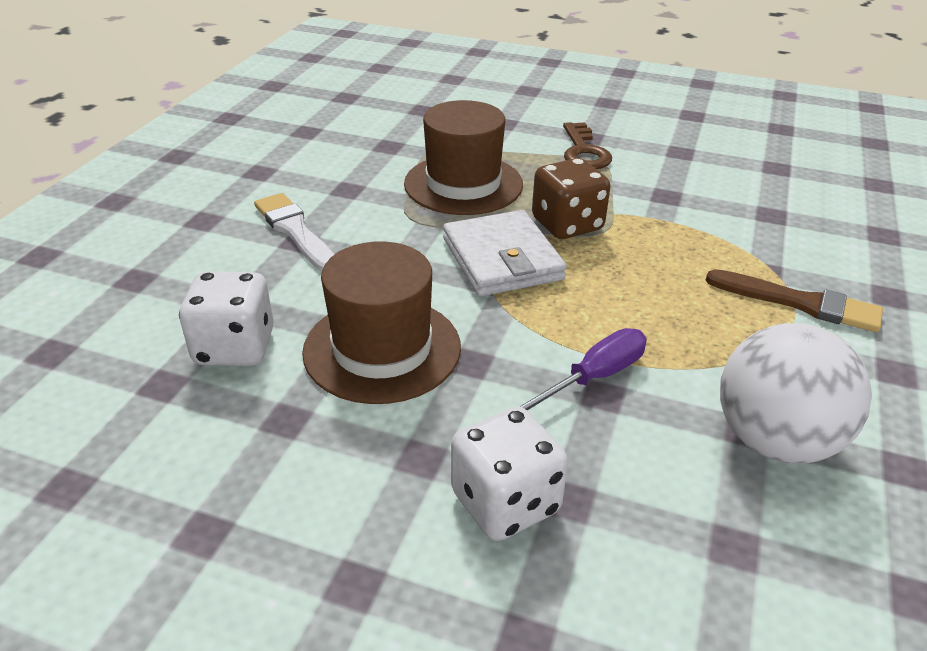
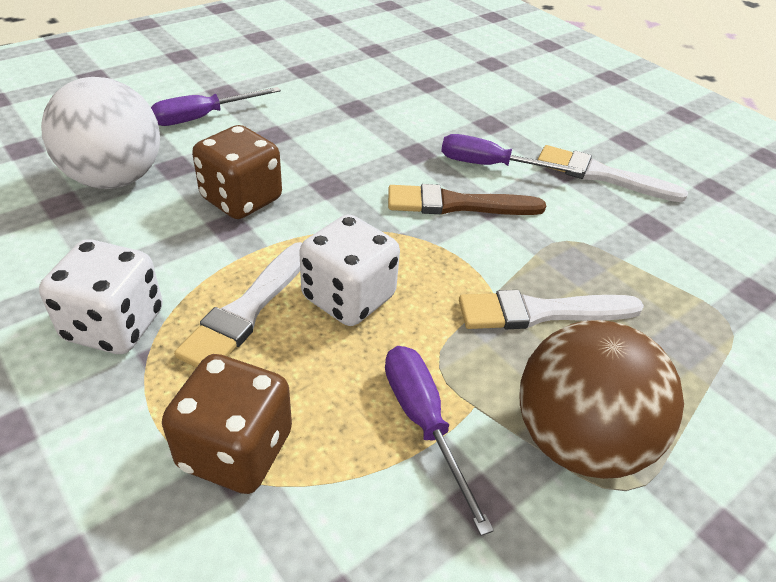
brown ball: none = 0 -> [520,320,684,479] = 1
brown dice: [532,158,611,239] = 1 -> [162,354,292,494] [192,125,282,219] = 2
brown hat: [302,241,461,404] [404,100,523,215] = 2 -> none = 0
brown key: [563,122,612,169] = 1 -> none = 0
purple screwdriver: [520,328,647,410] = 1 -> [151,87,281,126] [385,346,494,536] [441,134,582,174] = 3
white brush: [254,193,335,272] = 1 -> [174,242,302,368] [459,290,644,329] [538,145,688,202] = 3
white wallet: [443,210,567,297] = 1 -> none = 0

